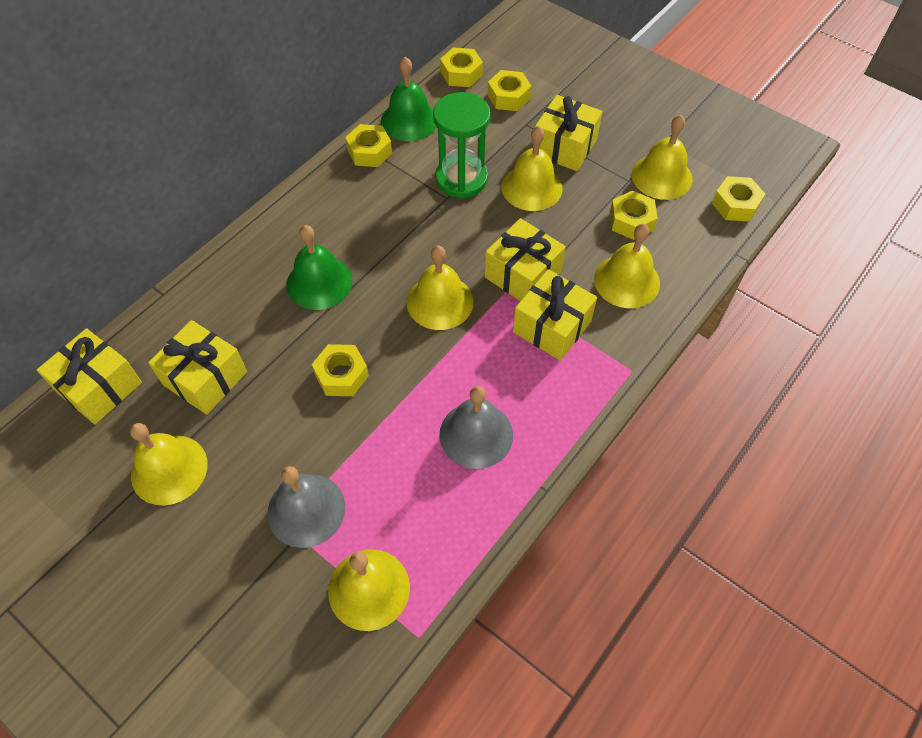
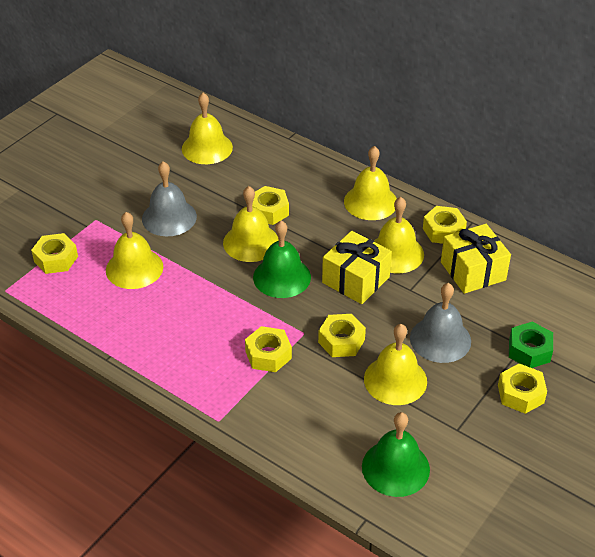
green hourglass: [433,92,491,198] = 1 -> none = 0
green nut: none = 0 -> [509,322,553,368] = 1
yellow gift: [37,328,142,424] [148,320,247,415] [485,218,566,301] [513,269,597,361] [535,95,603,171] = 5 -> [322,231,392,304] [441,224,511,294] = 2

